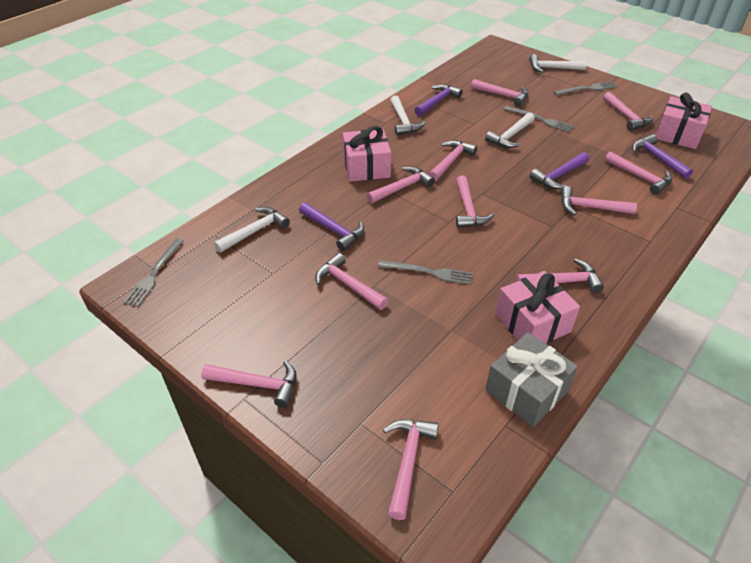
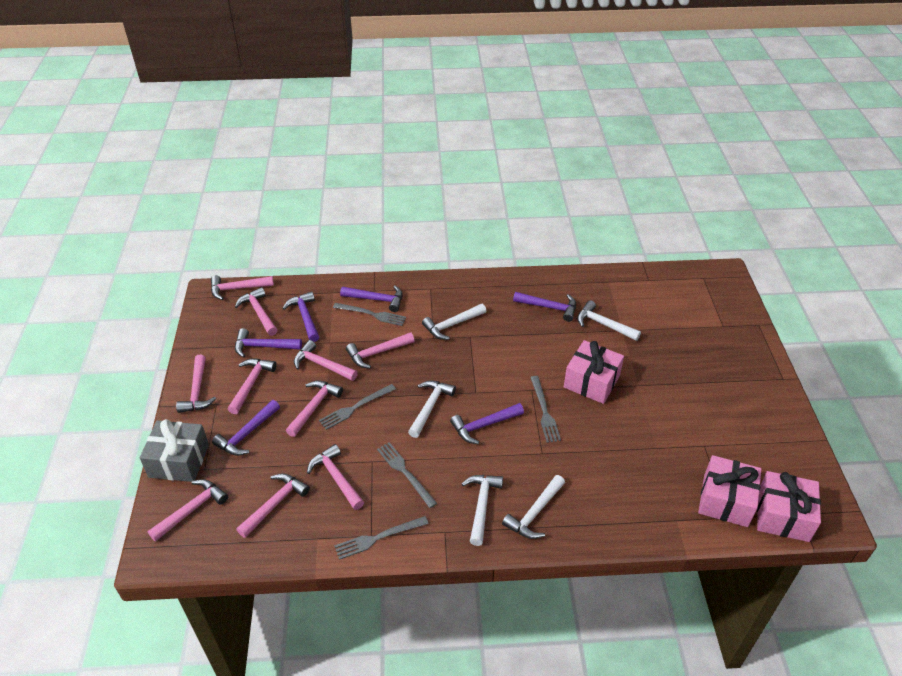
grey fork: [123,238,184,307] [378,260,473,285] [504,106,574,133] [554,81,617,96] = 4 -> [319,384,396,430] [333,303,406,326] [334,516,429,560] [377,442,437,508] [530,376,561,443] = 5
pink hammer: [201,361,297,408] [315,253,388,310] [366,166,435,204] [383,419,439,520] [428,140,477,181] [456,175,494,228] [471,79,528,107] [516,259,604,293] [561,186,637,216] [603,92,653,131] [605,151,672,195] = 11 -> [148,479,228,542] [176,355,216,413] [211,275,274,300] [228,359,277,414] [235,287,277,336] [236,473,310,538] [286,380,343,437] [294,340,358,381] [307,444,364,510] [346,332,414,368] = 10
purple hammer: [299,202,364,251] [415,84,463,116] [530,152,589,189] [632,134,693,179] = 4 -> [212,400,280,456] [235,328,302,358] [283,291,319,342] [340,285,403,312] [450,403,524,444] [513,292,576,322] = 6
white hammer: [214,207,290,253] [390,96,426,135] [485,113,535,148] [529,54,587,73] = 4 -> [408,380,456,438] [422,304,486,340] [461,475,503,546] [502,475,565,539] [577,301,641,341] = 5

